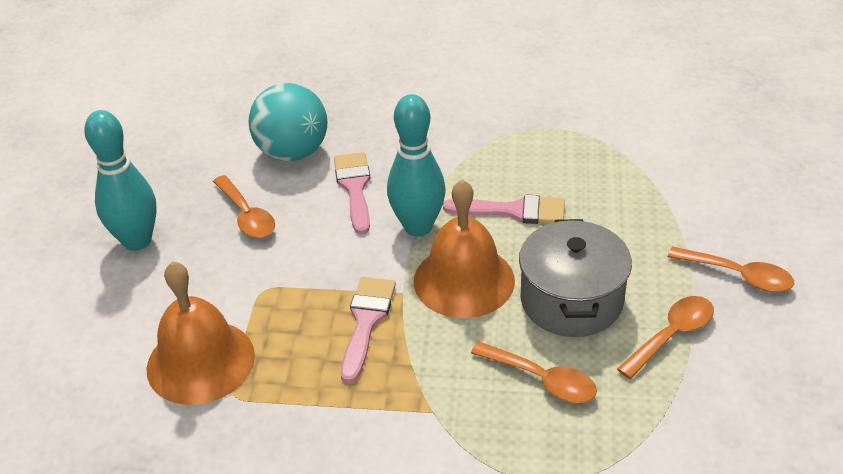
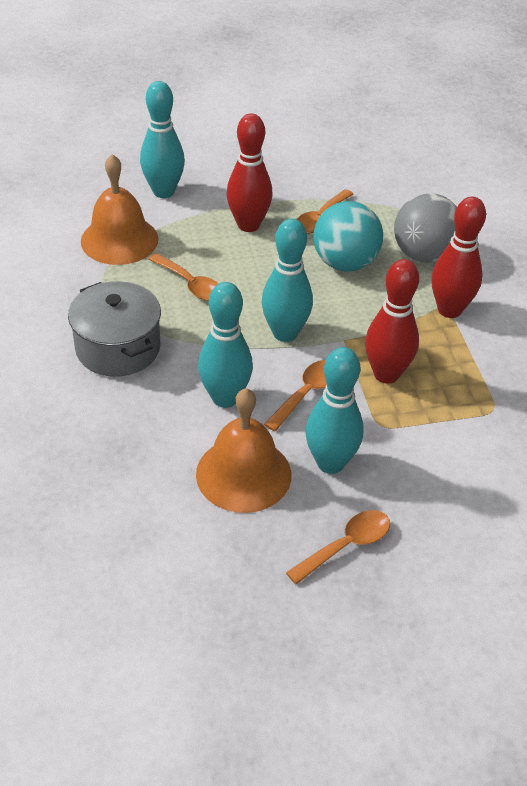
grey ball: none = 0 -> [394,193,457,263] = 1
pink brush: [334,152,370,234] [341,277,396,383] [443,195,565,224] = 3 -> none = 0
red bowling pin: none = 0 -> [227,113,272,232] [365,259,419,384] [432,196,486,318] = 3
turquoise bowling pin: [84,110,157,251] [387,94,446,236] = 2 -> [140,81,185,198] [198,282,253,408] [261,219,313,342] [306,347,363,474] = 4

